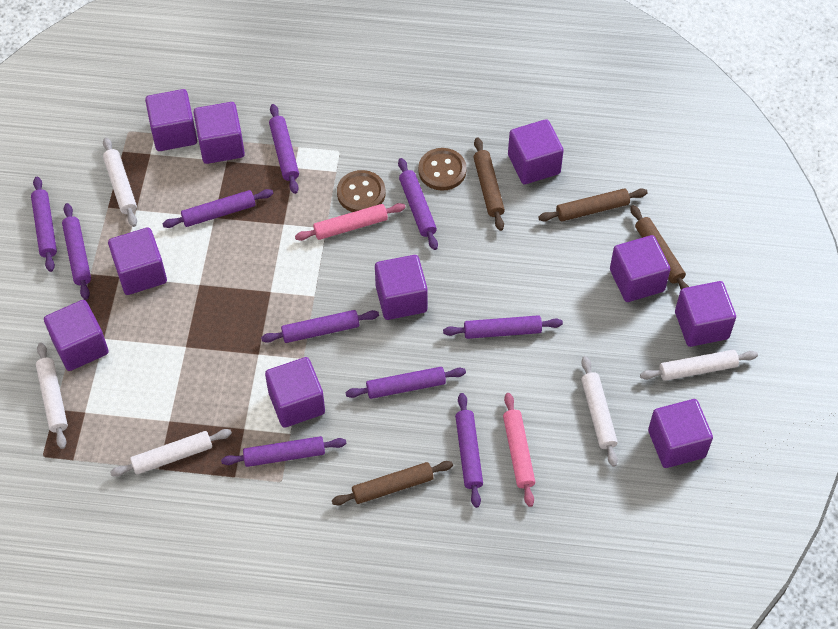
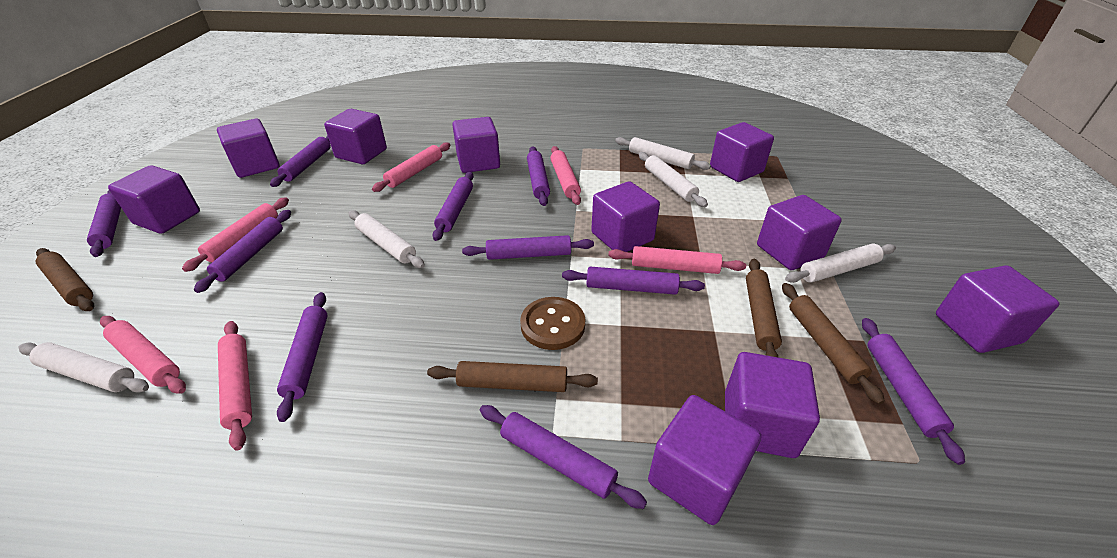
brown button: [337,170,385,212] [418,148,467,191] = 2 -> [520,297,585,350] = 1
pink rolling pin: [295,203,406,241] [503,393,535,507] = 2 -> [100,316,186,394] [182,197,289,272] [218,321,252,451] [372,142,451,192] [550,146,581,205] [608,246,746,274] = 6

